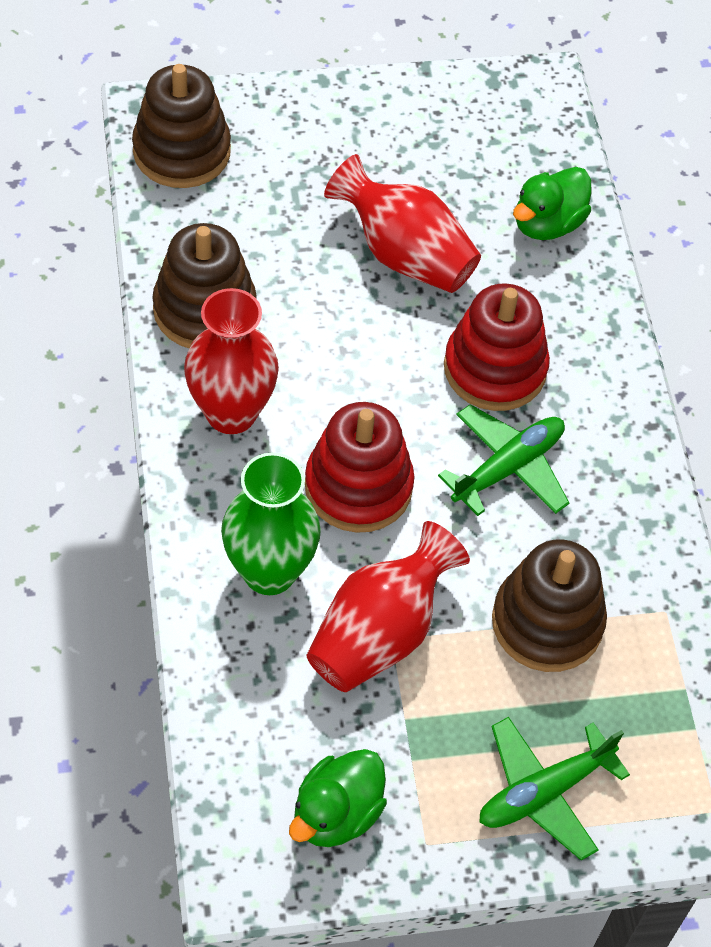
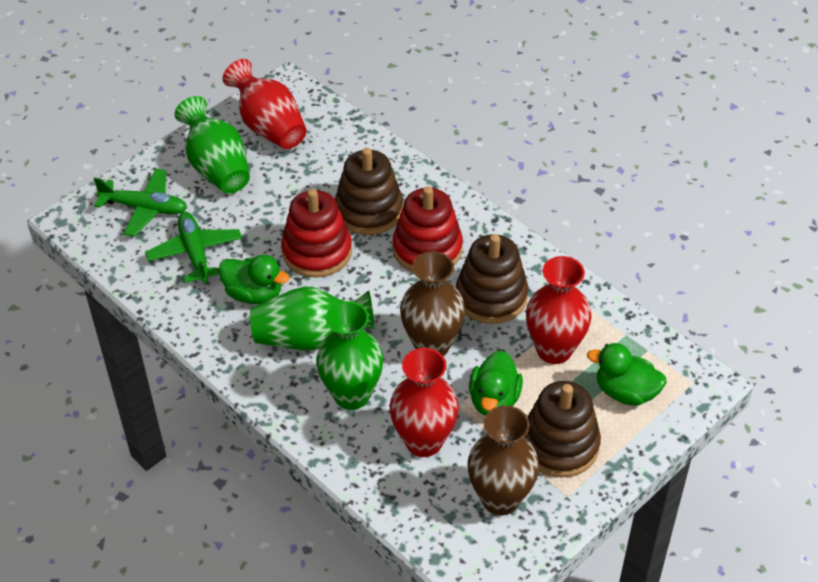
brown vase: none = 0 -> [400,251,465,356] [468,405,539,515] = 2
green duck: [289,749,387,847] [513,167,592,240] = 2 -> [219,255,289,304] [469,351,523,416] [587,343,667,406] = 3
green vase: [221,452,321,595] = 1 -> [175,96,250,193] [250,286,374,350] [316,301,383,410] = 3

